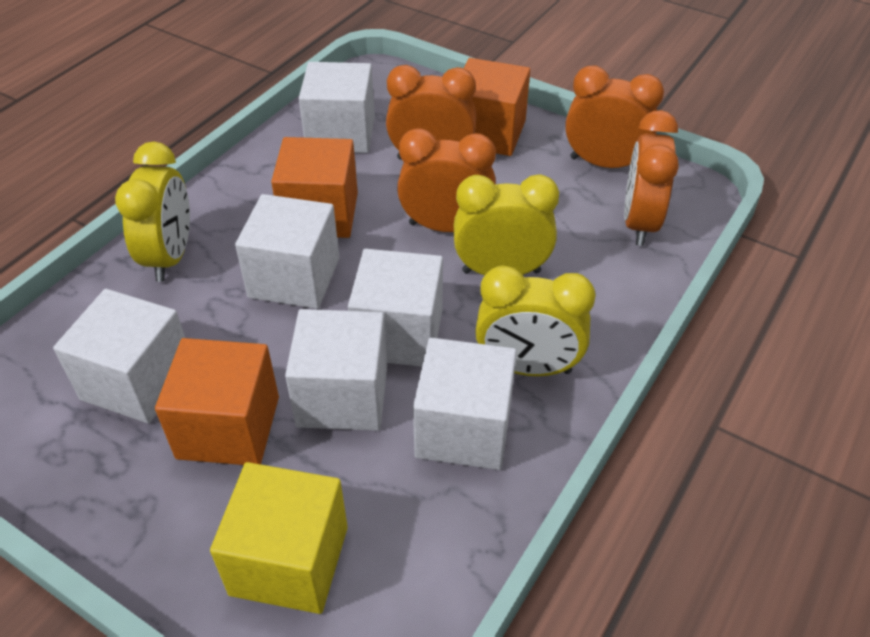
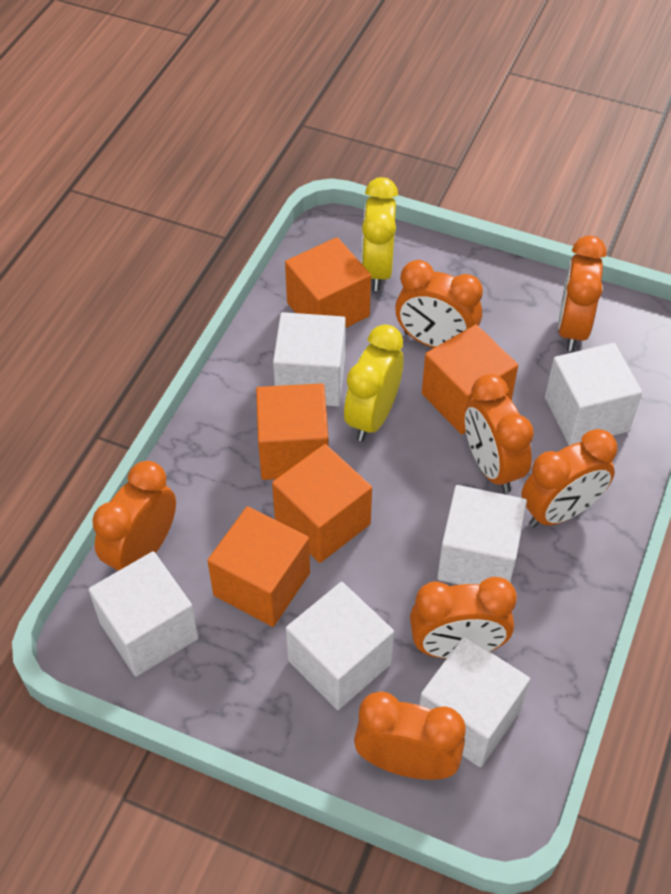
orange clock: [386,65,476,160] [397,128,496,232] [565,66,664,168] [624,110,679,246] = 4 -> [92,461,176,571] [354,691,466,780] [395,260,483,348] [410,577,517,659] [464,374,534,493] [521,429,617,528] [558,236,606,351] = 7
orange cube: [155,338,279,465] [271,137,358,238] [463,58,530,156] = 3 -> [207,506,310,627] [256,383,329,480] [272,444,372,563] [285,237,371,328] [422,324,518,434] = 5
yellow clock: [115,141,190,282] [454,175,559,275] [475,265,596,376] = 3 -> [344,324,403,441] [362,177,398,291] = 2
yellow cube: [210,462,348,614] = 1 -> none = 0

